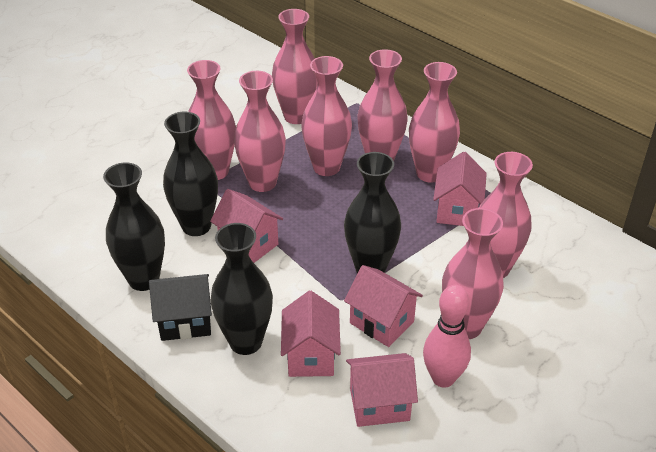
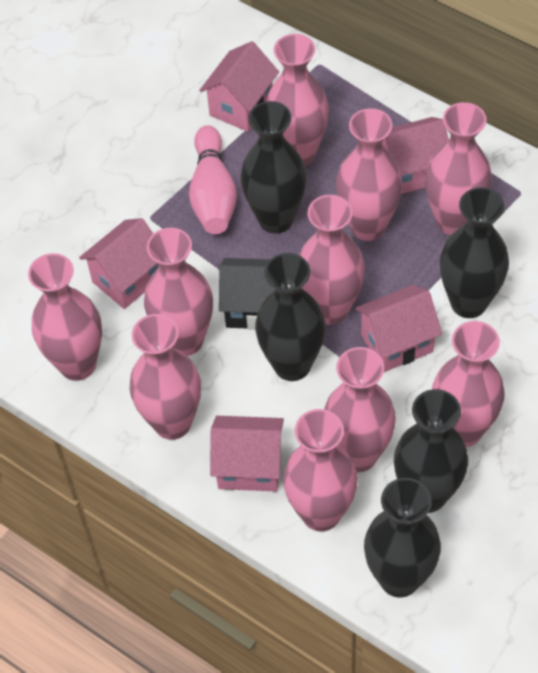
black vase: [103,162,165,291] [163,112,218,236] [211,223,273,355] [344,152,401,273] = 4 -> [240,101,307,234] [255,253,325,381] [364,478,441,598] [394,389,468,513] [440,187,509,318] = 5
pink vase: [187,60,236,180] [234,71,286,192] [272,9,318,124] [301,56,352,176] [357,49,408,161] [409,62,460,183] [442,208,504,339] [479,152,533,278] = 8 -> [28,253,102,381] [130,314,201,440] [144,228,213,356] [266,34,329,166] [283,409,358,532] [299,195,365,325] [324,347,396,472] [336,108,402,241] [425,102,492,235] [432,321,505,447] = 10

